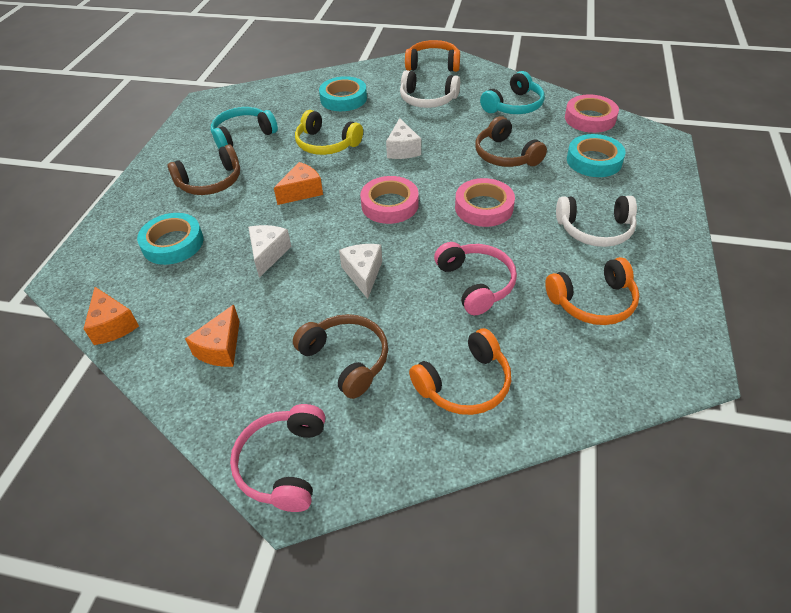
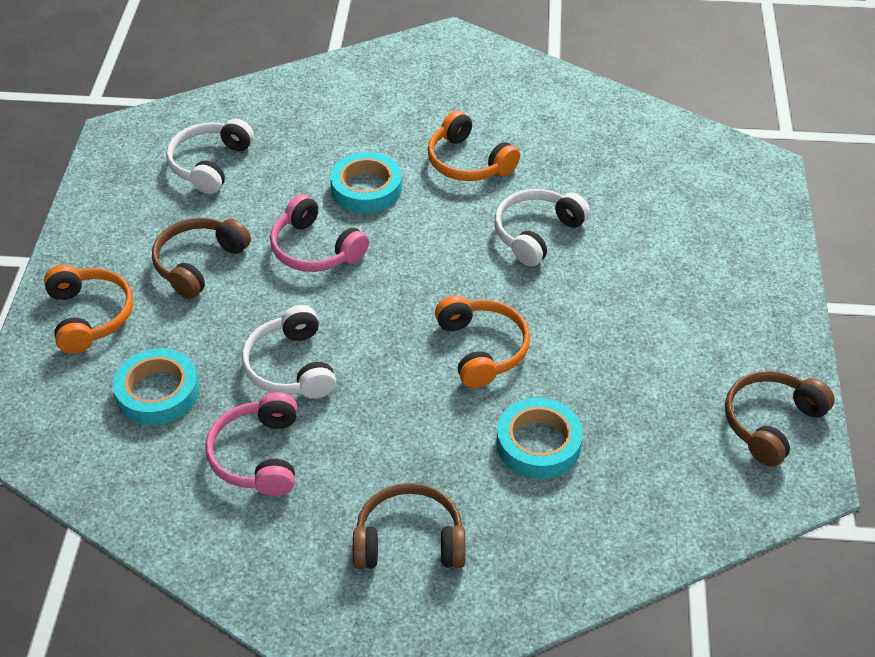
orange cheese: [84,287,139,345] [185,305,240,367] [274,162,323,205] = 3 -> none = 0
pink tape: [360,176,419,224] [455,178,515,227] [565,94,619,133] = 3 -> none = 0
turquoise headphones: [211,107,278,148] [480,71,545,114] = 2 -> none = 0
white cheese: [248,225,291,278] [339,244,382,299] [386,118,421,159] = 3 -> none = 0
white headphones: [400,70,460,108] [556,196,637,247] = 2 -> [166,118,254,194] [242,305,336,399] [494,189,590,267] = 3
yellow headphones: [295,110,363,155] = 1 -> none = 0

